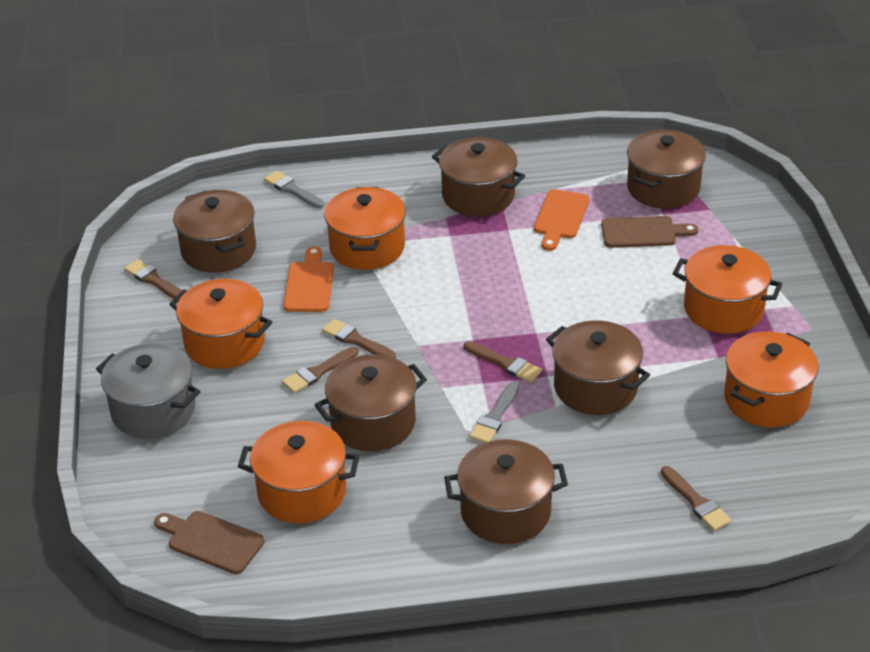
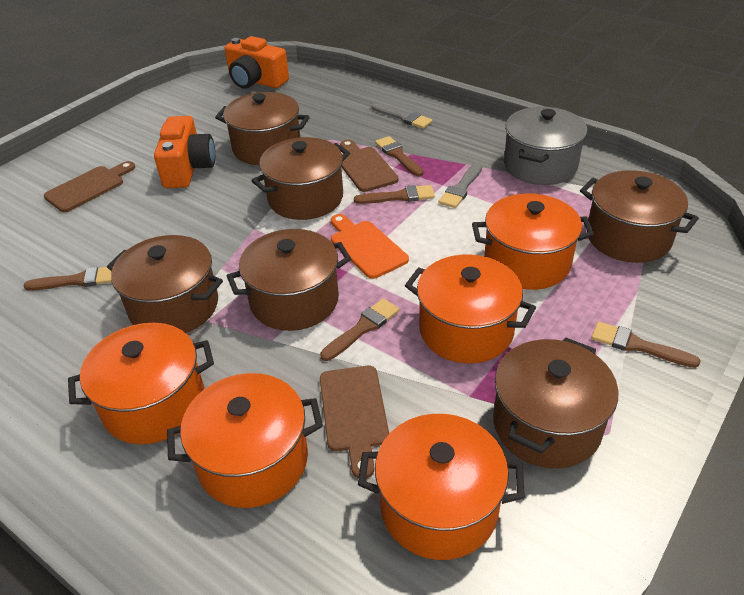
brown cutting board: [154,511,264,574] [601,216,698,248] = 2 -> [44,161,135,212] [320,366,389,478] [340,140,398,192] = 3
orange camera: none = 0 -> [154,116,215,188] [225,36,289,89] = 2
orange cutting board: [283,246,334,312] [534,189,590,251] = 2 -> [331,214,409,279] = 1

